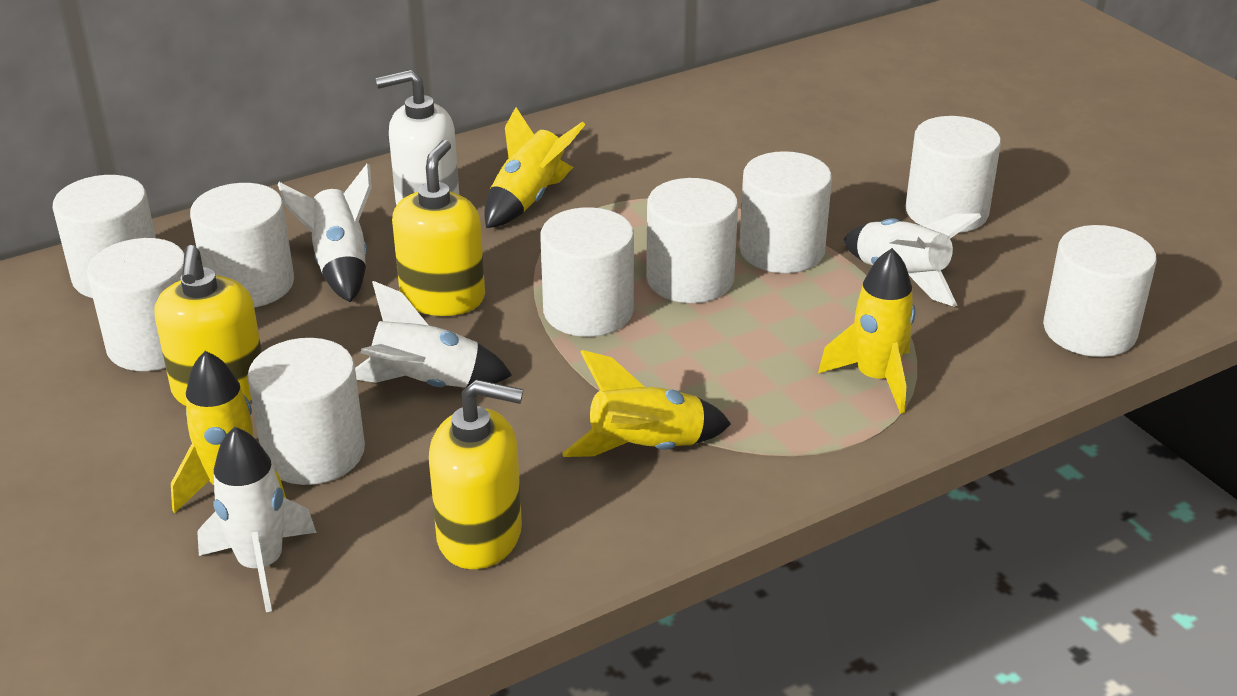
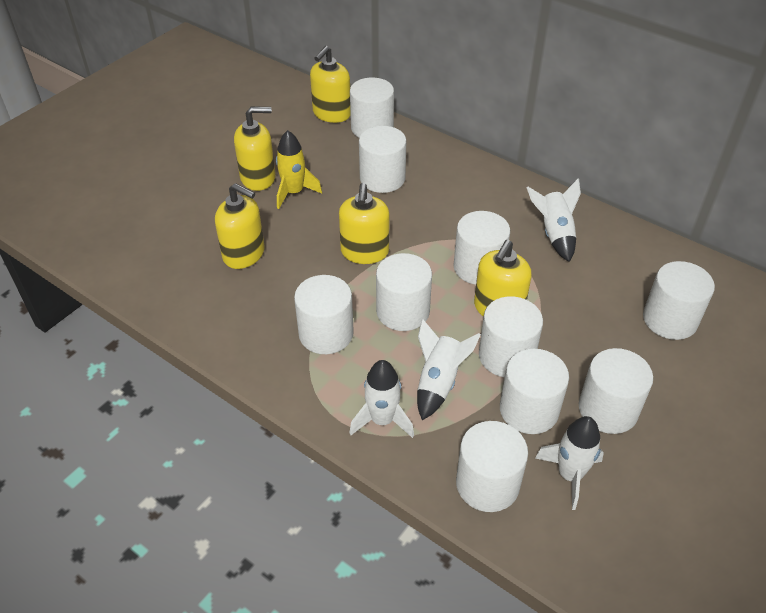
white cylinder: [52,175,156,298] [87,238,184,371] [190,183,294,308] [247,338,365,485] [540,207,634,337] [646,178,738,303] [739,151,832,273] [905,116,1001,233] [1043,225,1157,357] = 9 -> [294,275,354,354] [350,77,394,137] [359,126,406,193] [376,253,432,331] [453,211,510,285] [456,421,528,512] [479,296,543,377] [500,349,569,434] [579,348,653,434] [643,261,715,340] = 10
white soap dispenser: [376,70,459,205] = 1 -> none = 0
yellow rocket: [171,351,286,513] [484,107,586,228] [562,350,731,457] [818,248,916,414] = 4 -> [276,130,322,209] = 1
yellow soap dispenser: [155,245,262,406] [392,140,485,316] [429,380,523,569] = 3 -> [215,183,265,269] [234,106,276,191] [310,46,351,123] [339,183,390,264] [474,240,532,317] = 5

